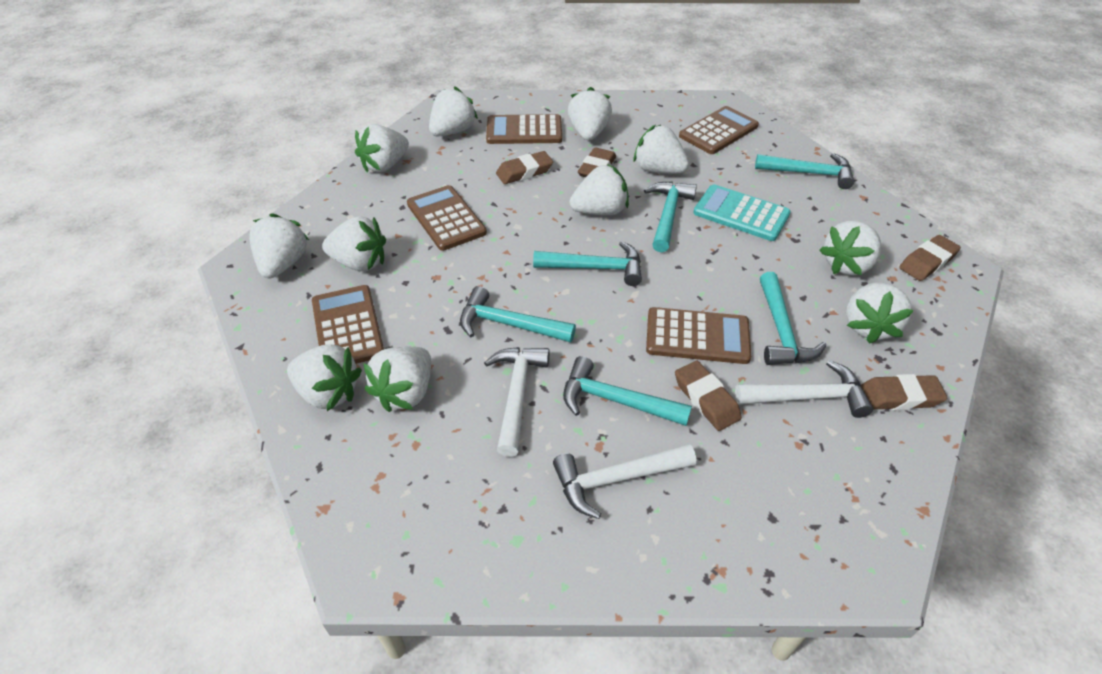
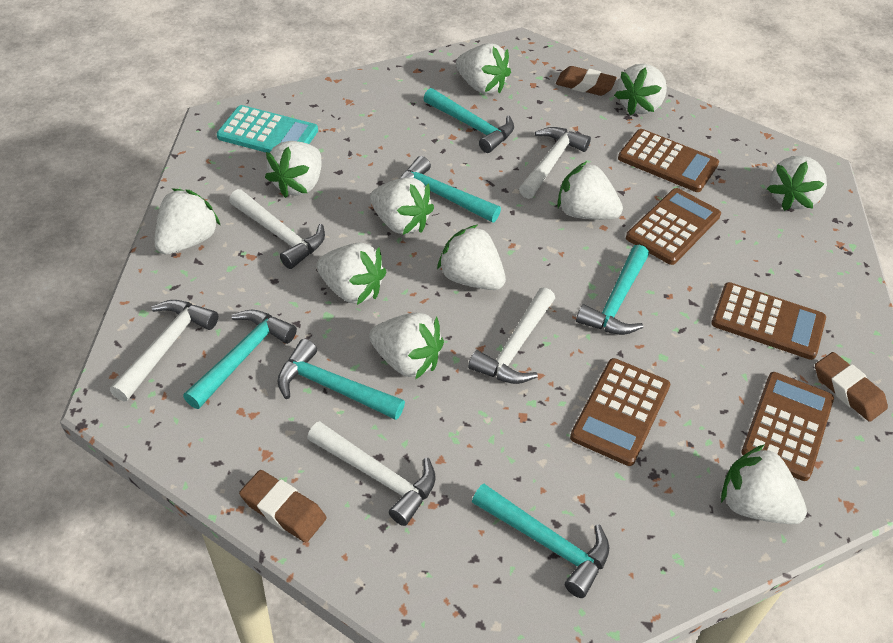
brown eraser: [496,151,553,184] [578,147,616,177] [675,361,742,431] [861,374,947,410] [899,235,961,281] = 5 -> [239,470,326,542] [556,66,617,96] [815,352,888,422] = 3
white hammer: [484,347,550,457] [553,444,696,519] [735,360,873,418] = 3 -> [110,300,218,401] [229,189,325,269] [307,421,436,526] [468,287,555,384] [519,127,591,199] = 5

